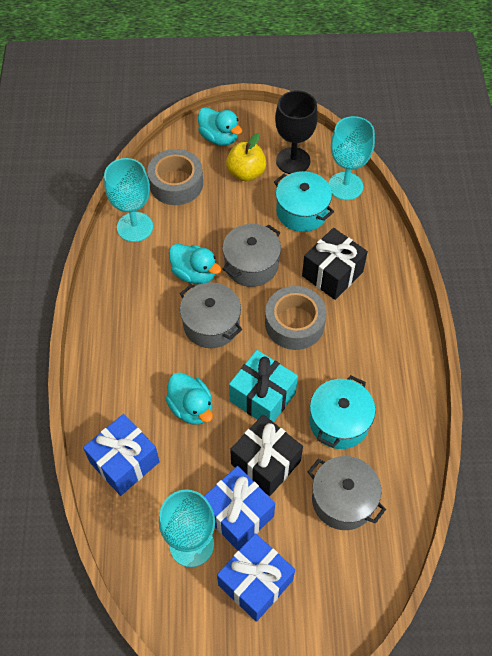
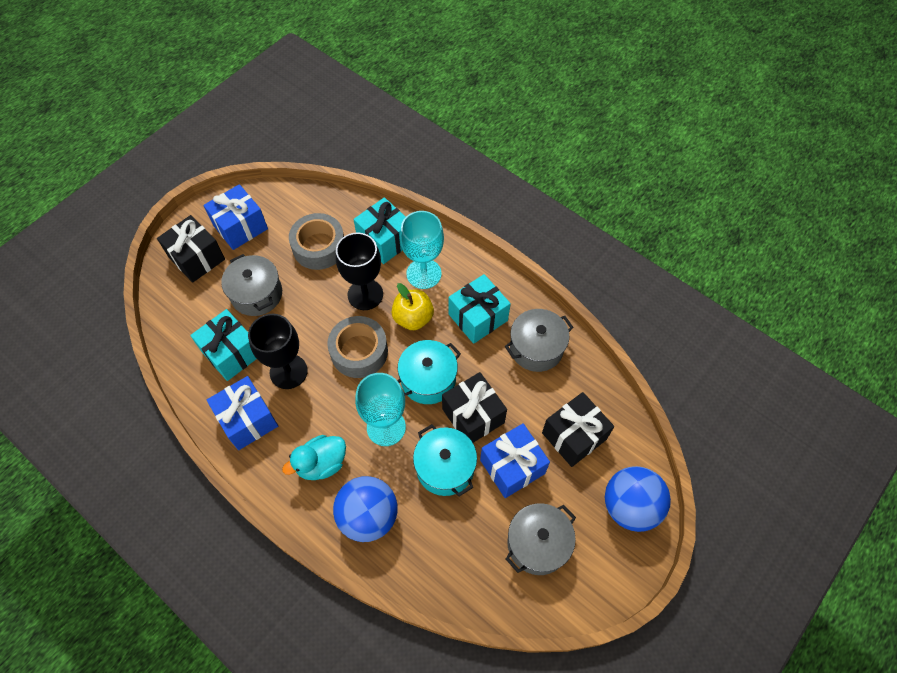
black gift: [230,414,303,496] [302,228,368,300] = 2 -> [157,215,225,283] [442,372,507,443] [542,392,614,467] = 3
black goblet: [275,91,318,174] = 1 -> [248,314,308,389] [336,233,383,310] = 2
blue ball: none = 0 -> [333,476,398,542] [605,466,671,532] = 2
turquoise duck: [165,372,213,425] [169,244,221,284] [198,107,242,146] = 3 -> [282,435,346,480] = 1
turquoise gift: [229,350,298,422] = 1 -> [190,309,257,381] [353,197,406,264] [449,274,511,344] = 3
turquoise goblet: [104,158,153,242] [159,490,215,567] [328,116,375,200] = 3 -> [355,373,406,446] [400,211,444,289] = 2

